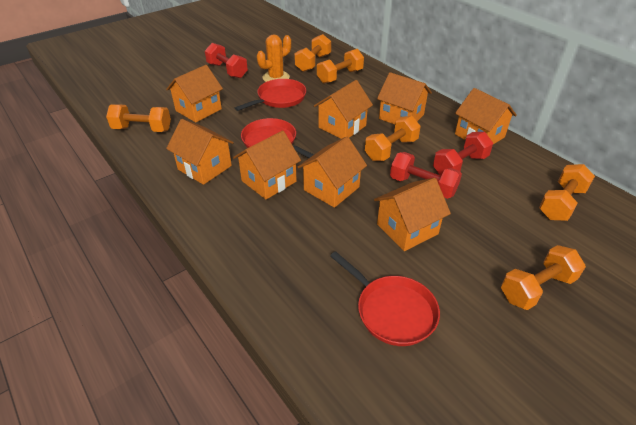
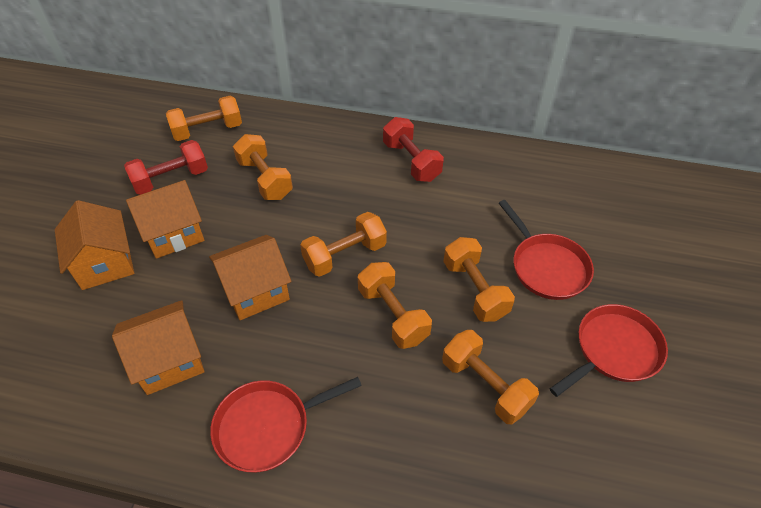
orange cactus: [257,34,291,82] = 1 -> none = 0
orange house: [166,65,223,122] [166,119,234,185] [233,131,301,199] [298,137,367,208] [314,80,373,139] [374,178,451,251] [377,72,432,125] [455,88,517,144] = 8 -> [55,200,134,290] [112,300,204,395] [126,180,204,259] [209,235,292,320] = 4
red dumbbell: [205,43,248,78] [390,152,462,199] [433,132,493,175] = 3 -> [124,140,208,195] [383,117,444,182] = 2

